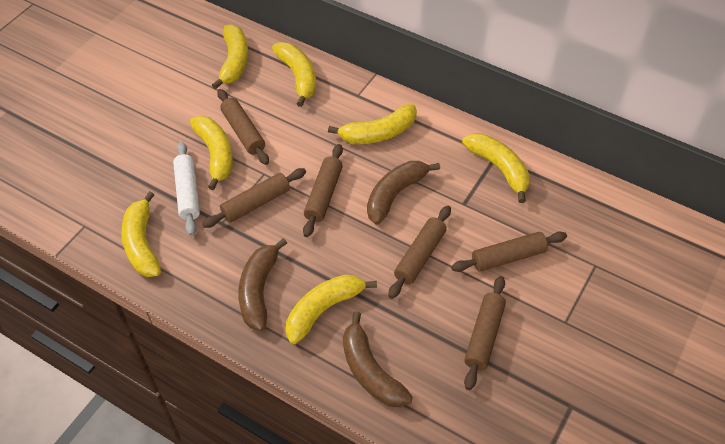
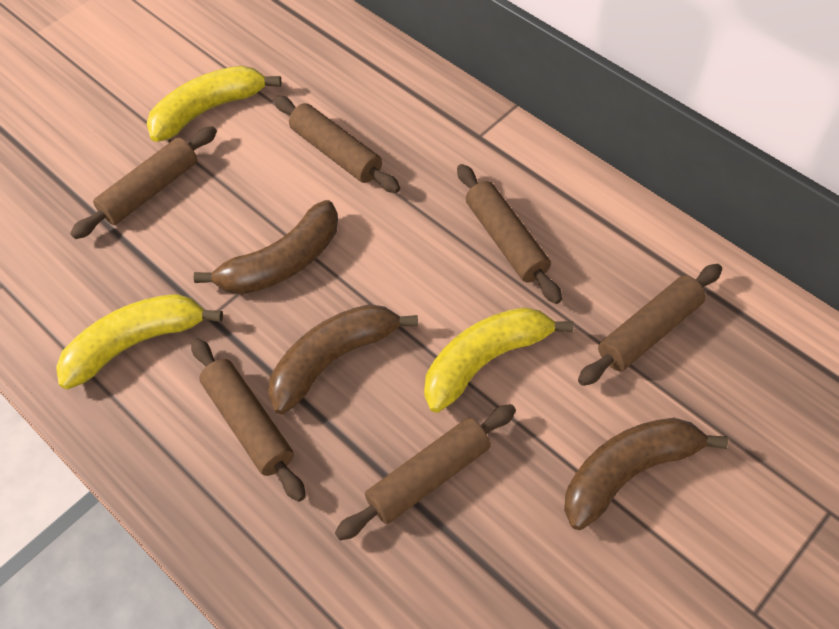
white rolling pin: [173,142,200,236] = 1 -> none = 0
yellow banana: [121,191,161,277] [190,116,233,190] [212,24,248,89] [272,42,316,107] [286,274,377,344] [328,104,417,144] [462,133,530,203] = 7 -> [56,294,223,389] [147,66,282,142] [424,307,574,413] = 3

